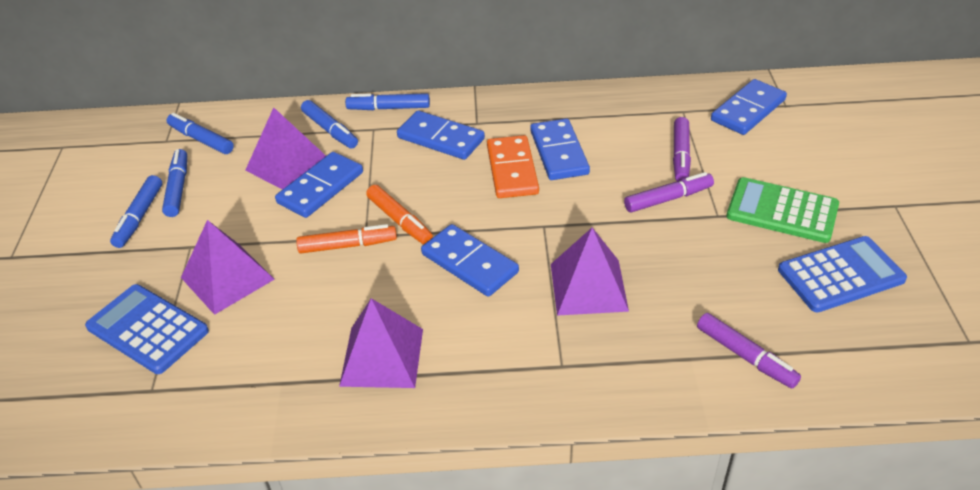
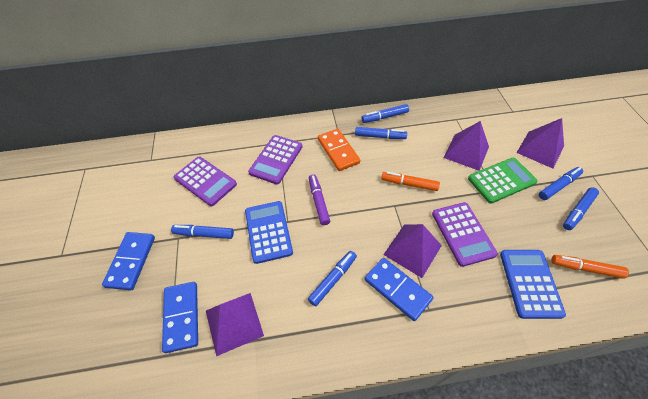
blue domino: [275,152,363,218] [397,111,485,160] [421,224,519,297] [530,118,590,180] [711,79,787,135] = 5 -> [102,232,155,290] [162,282,198,353] [365,258,433,321] = 3
blue marker: [110,175,162,248] [162,149,187,217] [167,113,234,154] [301,100,358,149] [345,93,430,110] = 5 -> [171,225,234,239] [308,251,357,306] [355,127,407,139] [361,104,409,123] [539,167,583,200] [563,187,599,230] = 6
purple calculator: none = 0 -> [173,157,237,206] [248,135,302,184] [432,202,498,267] = 3
purple marker: [624,172,714,213] [673,117,691,182] [697,313,801,389] = 3 -> [309,174,330,225] = 1

